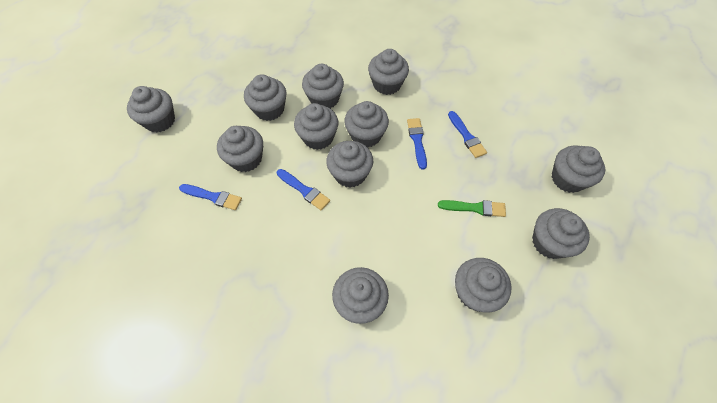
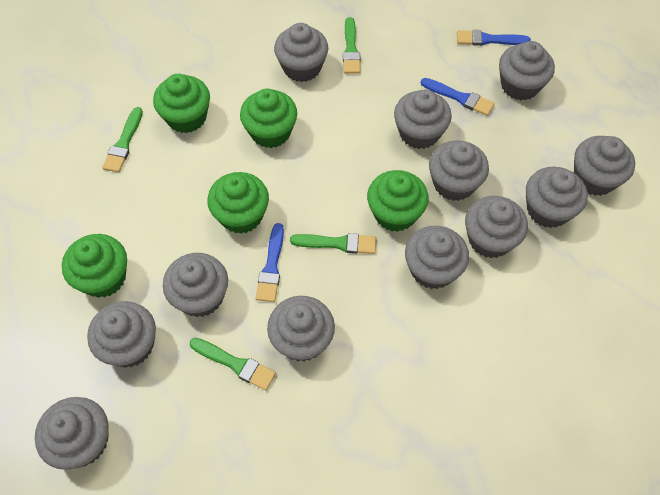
blue brush: [179,184,242,210] [277,169,330,210] [407,118,427,170] [448,111,487,158] = 4 -> [256,223,284,302] [421,78,495,116] [457,30,531,46] = 3
green brush: [438,200,506,217] = 1 -> [102,107,143,172] [189,338,276,390] [290,233,376,254] [343,17,361,74] = 4
green cupcake: none = 0 -> [62,234,127,298] [153,74,210,133] [207,172,269,234] [240,89,297,148] [367,170,429,232] = 5

